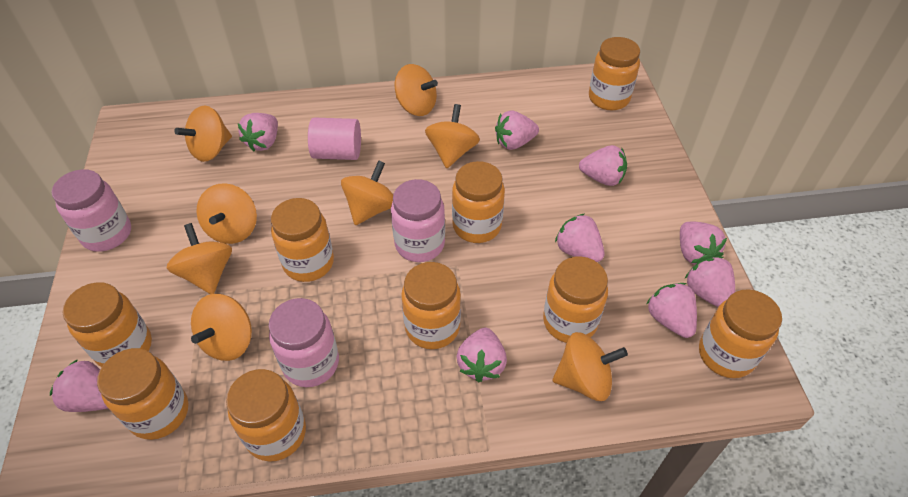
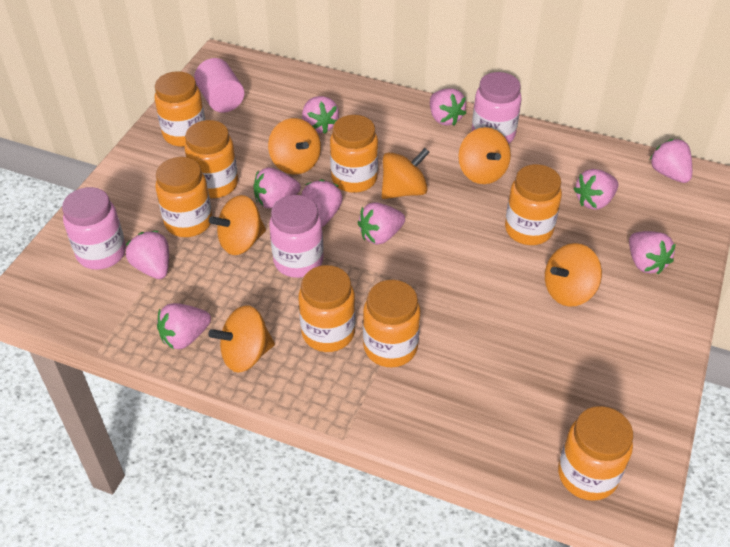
orange jar: [63,282,152,367] [97,348,188,440] [226,369,306,462] [271,198,334,282] [401,262,461,349] [452,161,505,243] [543,257,608,343] [589,37,640,110] [699,289,782,378] = 9 -> [155,71,205,147] [155,157,212,237] [185,120,238,198] [298,265,355,352] [330,115,378,193] [363,280,420,367] [505,164,562,245] [558,406,633,501] = 8
orange spinning top: [167,223,232,294] [174,106,232,162] [191,294,252,361] [196,183,257,244] [341,160,393,225] [395,64,438,116] [425,104,480,168] [553,332,628,401] = 8 -> [208,305,275,373] [209,195,266,255] [268,118,321,174] [381,148,430,199] [458,127,511,184] [545,243,602,307] = 6
pink strawberry: [50,359,108,412] [238,113,278,151] [456,328,507,382] [495,111,539,150] [555,214,605,262] [579,145,627,186] [647,283,697,338] [680,221,727,265] [685,257,735,307] = 9 -> [126,231,169,279] [157,303,211,349] [253,168,301,208] [302,96,339,134] [302,179,343,227] [358,202,405,245] [430,88,466,125] [574,169,618,210] [629,231,676,274] [650,139,692,183] = 10

